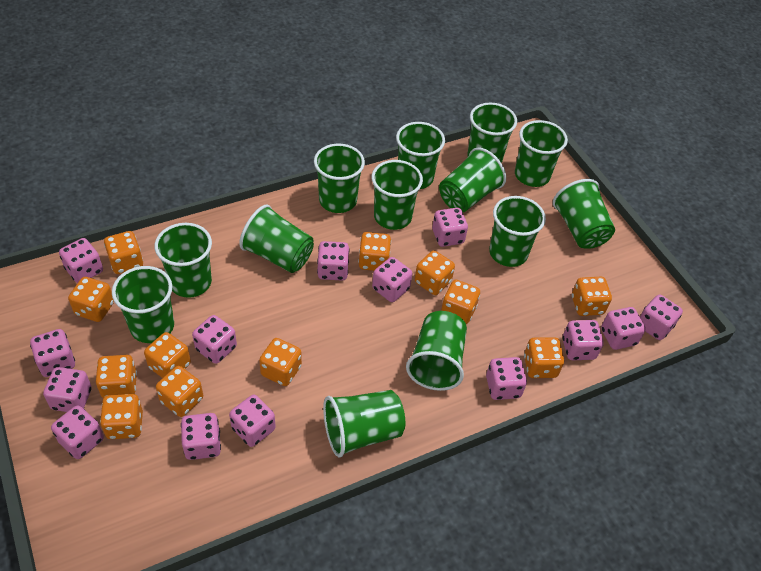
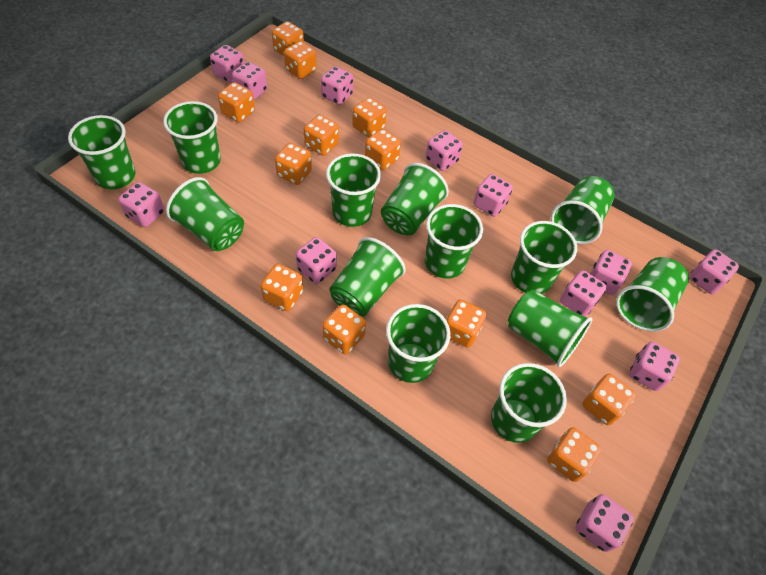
pink dice: [30,329,75,377] [43,367,92,412] [51,405,104,459] [59,238,103,283] [181,413,221,460] [192,315,237,364] [229,395,276,447] [317,241,350,281] [372,257,412,302] [432,208,468,247] [486,357,527,400] [563,320,604,360] [601,307,646,350] [640,294,683,340] = 14 -> [118,182,165,227] [210,45,244,83] [232,61,267,100] [296,237,337,284] [321,66,353,105] [425,130,463,171] [473,174,513,217] [560,270,606,316] [575,494,634,552] [590,250,632,295] [629,342,680,391] [689,249,739,294] = 12

